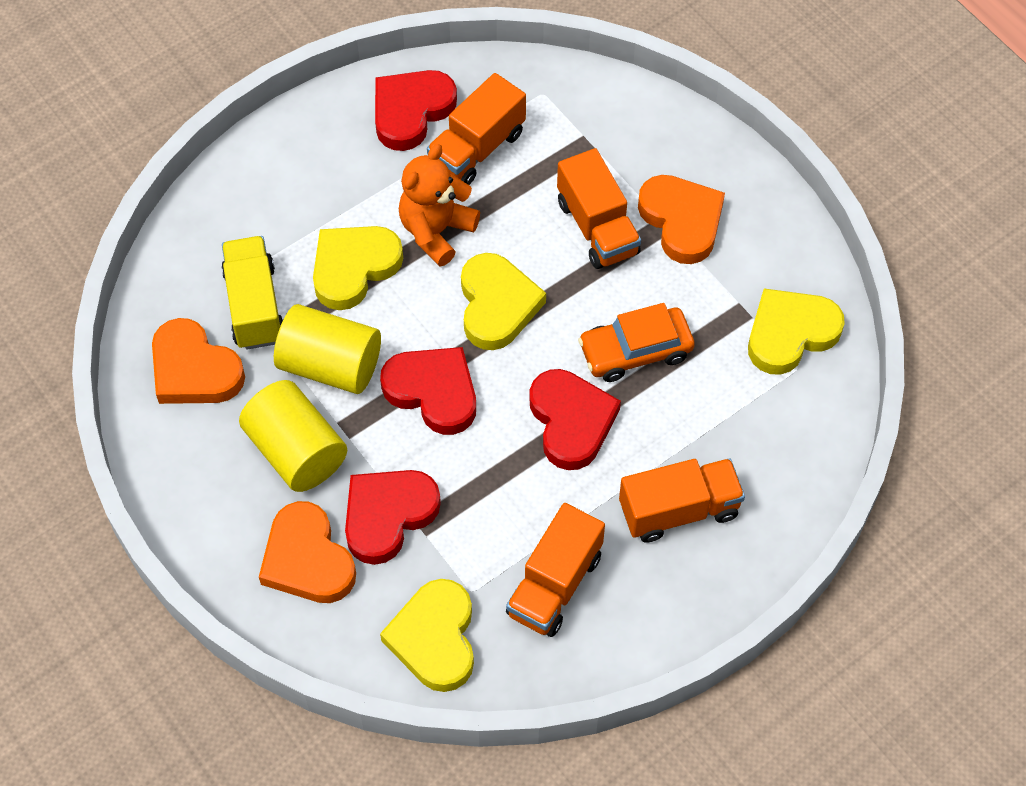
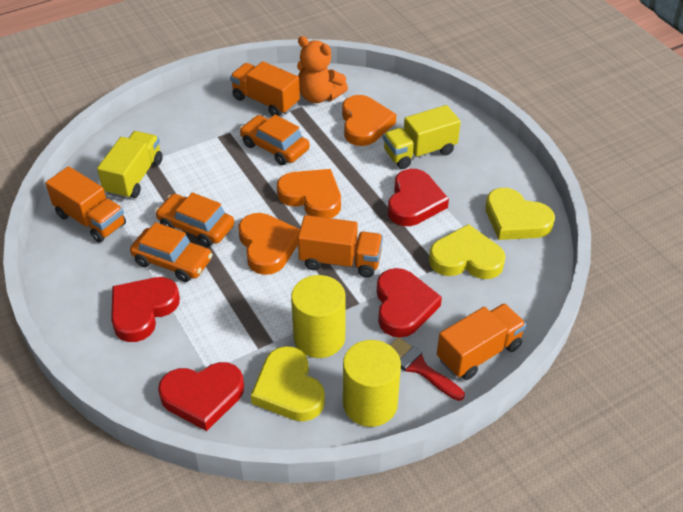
orange car: [578,303,695,382] = 1 -> [130,222,213,282] [155,192,234,247] [240,115,310,165] = 3
red brush: none = 0 -> [390,337,465,401] = 1
yellow heart: [313,226,403,310] [380,579,474,692] [461,253,546,350] [748,289,845,375] = 4 -> [251,346,325,422] [429,224,505,279] [485,188,555,240] = 3
yellow truck: [221,236,283,350] = 1 -> [97,131,163,199] [383,105,461,169] = 2

